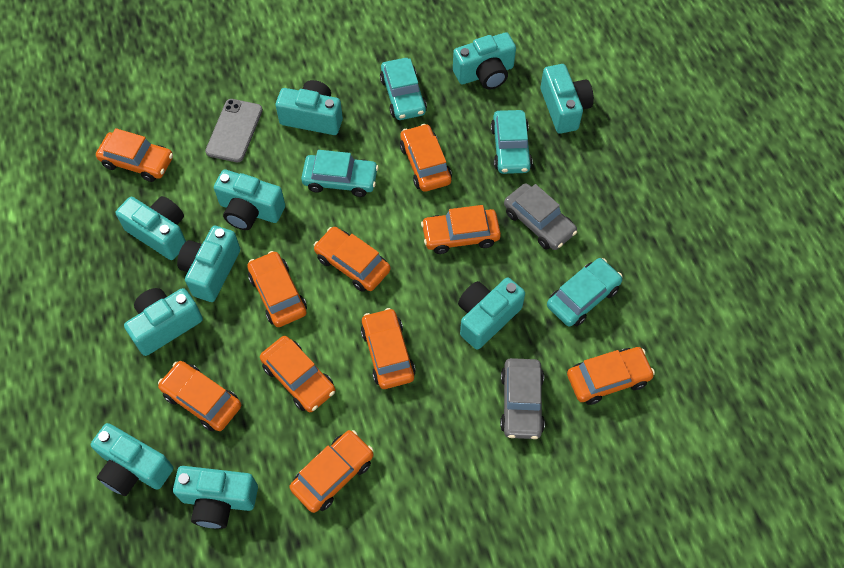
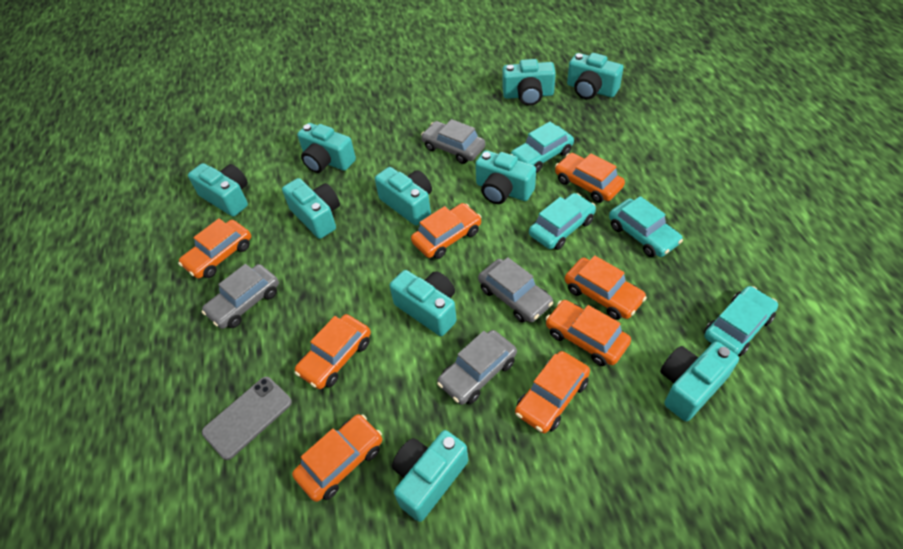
grey car: [500,358,545,439] [504,183,577,250] = 2 -> [202,264,279,329] [421,119,485,164] [437,330,517,405] [478,257,553,323] = 4
orange car: [96,128,173,182] [158,361,241,431] [247,251,307,327] [260,336,335,412] [289,430,374,513] [314,227,391,292] [361,308,416,389] [400,124,452,192] [421,205,501,254] [567,347,655,405] = 10 -> [178,218,251,279] [292,414,382,502] [295,314,371,389] [411,203,482,259] [515,351,590,433] [546,300,631,366] [555,153,625,203] [565,255,647,320] = 8

